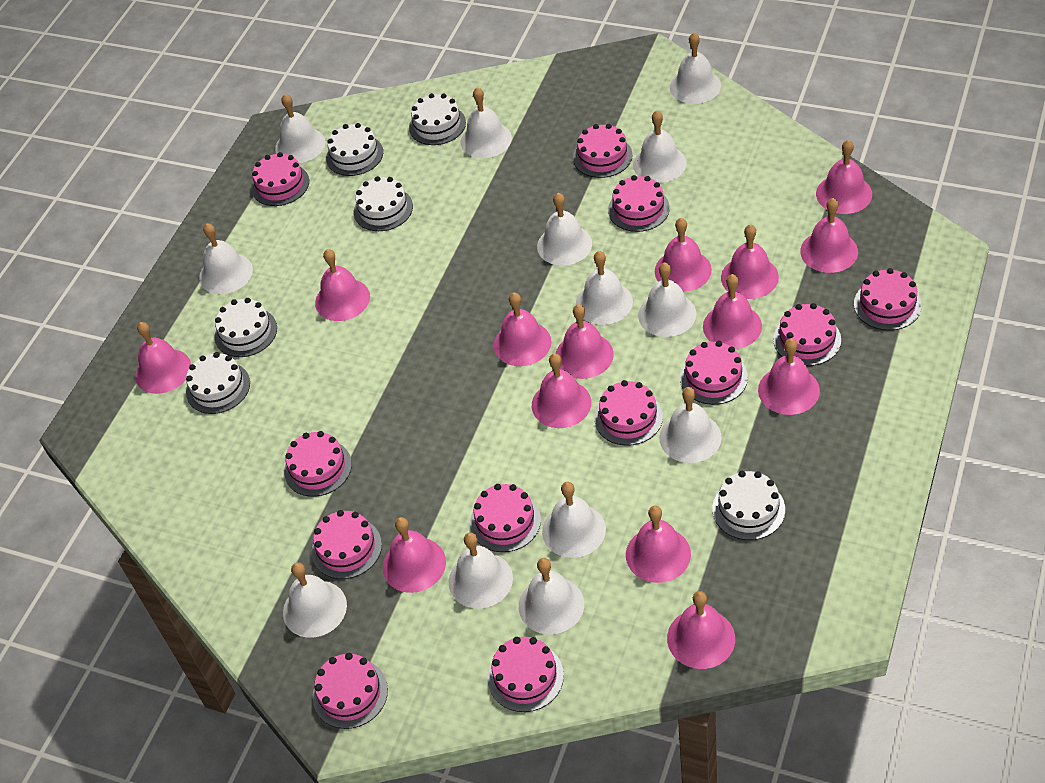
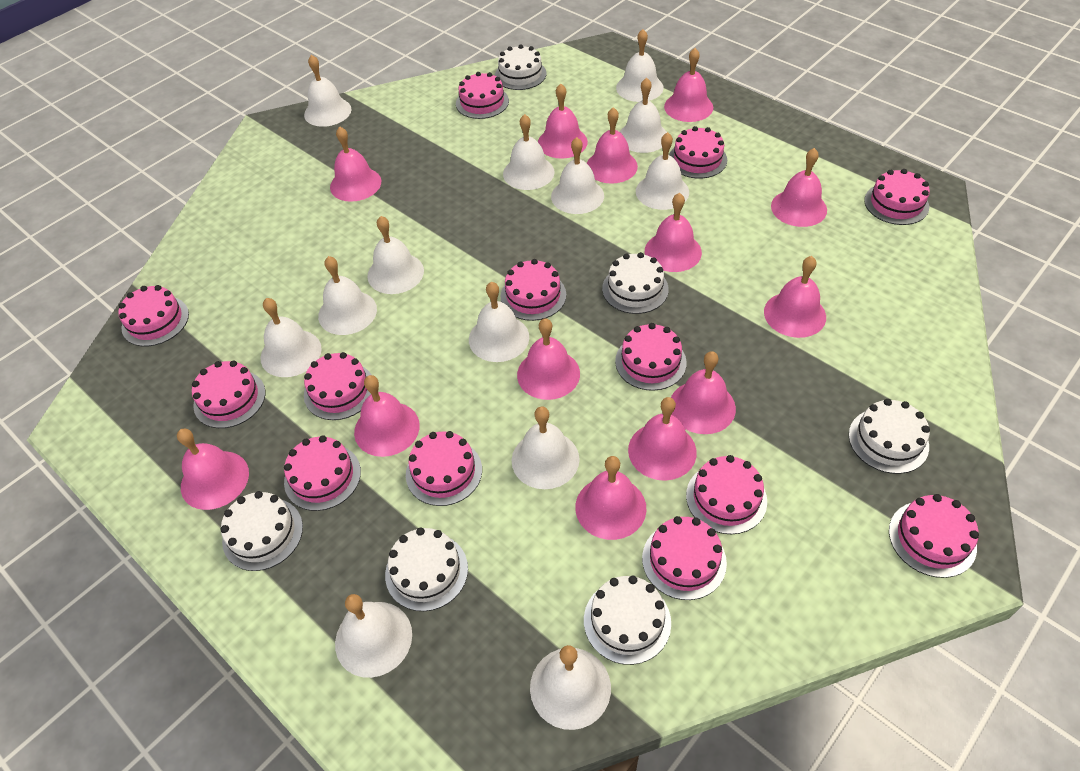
pink bell: [135,322,191,394] [315,249,370,321] [383,517,446,593] [494,293,551,366] [532,353,591,428] [556,304,614,379] [626,506,691,583] [655,218,712,292] [667,591,735,669] [703,274,762,349] [721,224,779,299] [758,339,820,415] [800,198,858,273] [816,140,872,214] = 14 -> [177,429,249,510] [330,126,381,202] [354,375,420,457] [517,318,580,400] [538,84,588,158] [575,456,647,540] [587,107,638,184] [628,397,697,481] [645,193,702,272] [664,48,713,122] [671,351,736,434] [764,256,826,338] [771,148,827,227] = 13
pink cake: [251,152,309,206] [284,431,352,497] [311,510,382,579] [313,653,388,729] [470,484,541,552] [488,637,564,712] [573,124,633,178] [594,380,663,446] [608,175,670,232] [680,341,748,405] [773,303,841,366] [854,268,922,330] = 12 -> [118,285,189,346] [192,360,265,428] [284,435,361,511] [304,352,372,420] [406,431,482,506] [456,72,509,119] [501,259,566,321] [615,323,687,391] [642,516,727,600] [669,126,727,179] [686,455,767,534] [864,169,930,225] [889,494,979,578] = 13

